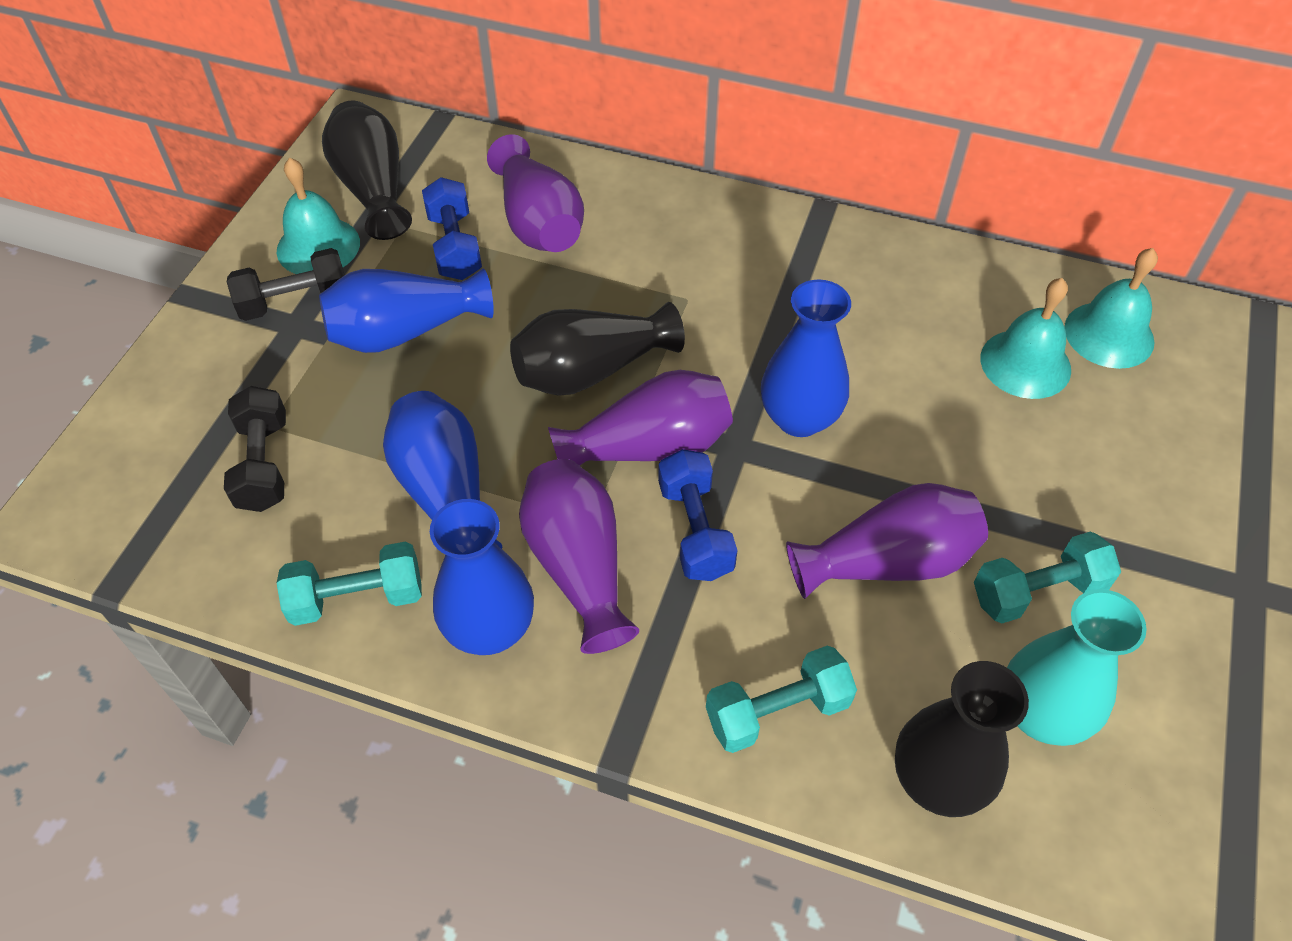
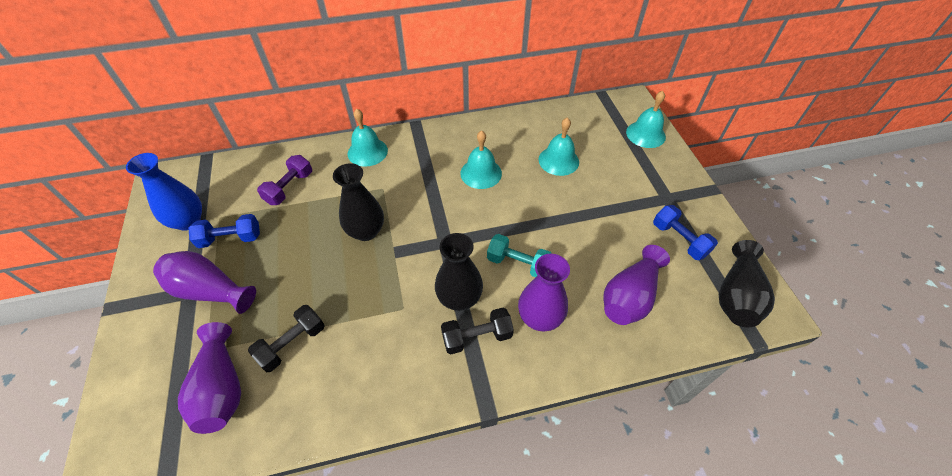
blue vase: [319,268,494,353] [383,391,502,549] [430,499,534,655] [761,279,851,437] = 4 -> [126,153,202,231] = 1
purple dumbbell: none = 0 -> [257,155,312,205] = 1
turquoise bell: [277,157,360,274] [981,278,1071,399] [1064,248,1158,369] = 3 -> [348,109,388,167] [460,130,502,189] [539,117,579,176] [626,91,666,148] = 4
turquoise dumbbell: [277,541,422,626] [706,646,857,753] [974,531,1121,623] = 3 -> [487,234,552,277] = 1
turquoise vase: [1007,589,1147,746] = 1 -> none = 0

